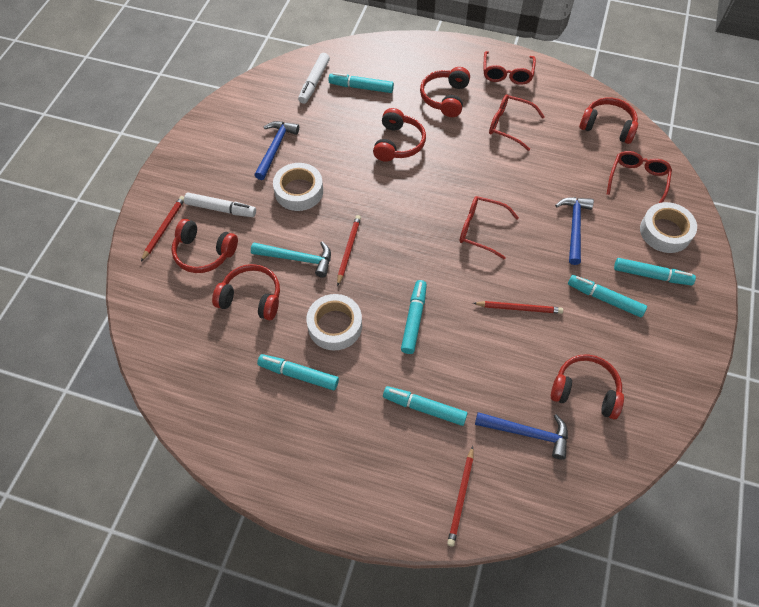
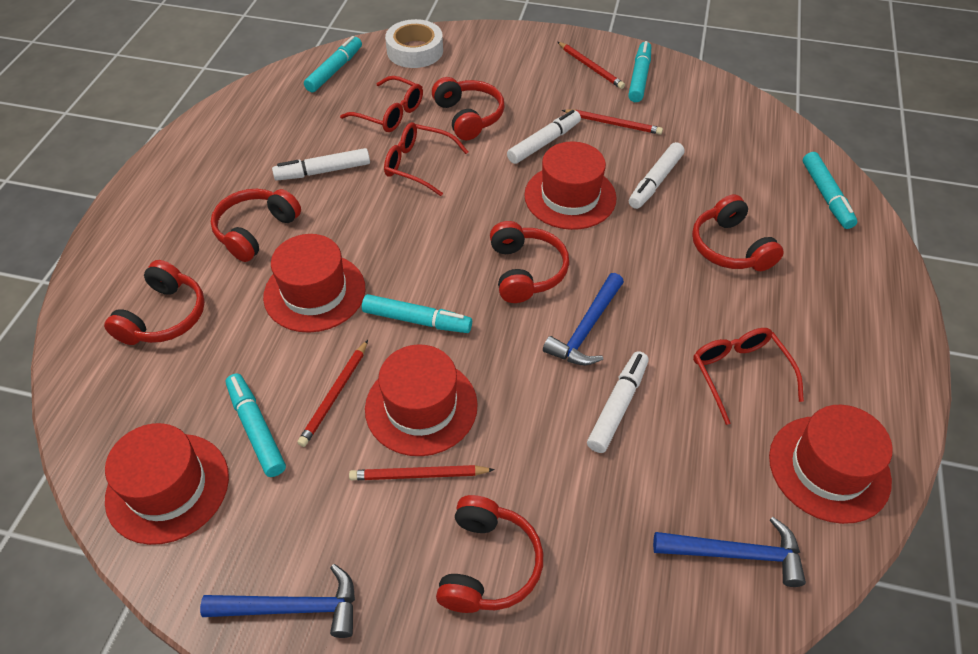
red glasses: [460,196,519,259] [483,51,536,85] [489,94,544,151] [607,151,672,203] = 4 -> [340,76,423,132] [384,122,468,196] [693,328,804,425] = 3
red hat: none = 0 -> [105,423,229,545] [263,234,365,333] [365,345,478,456] [524,141,617,230] [769,405,893,524] = 5
turquoise hammer: [251,242,331,278] = 1 -> none = 0
turquoise marker: [257,354,339,390] [328,73,394,93] [383,386,468,426] [401,280,427,354] [568,275,647,318] [614,258,696,285] = 6 -> [226,374,286,477] [304,36,362,93] [362,294,472,333] [628,41,651,102] [803,152,857,229] = 5
white marker: [184,193,256,217] [298,53,330,104] = 2 -> [272,148,370,181] [507,110,581,164] [587,351,649,453] [629,142,685,209] = 4
white tape: [273,163,323,211] [307,294,362,350] [640,202,697,253] = 3 -> [385,19,443,68] = 1

